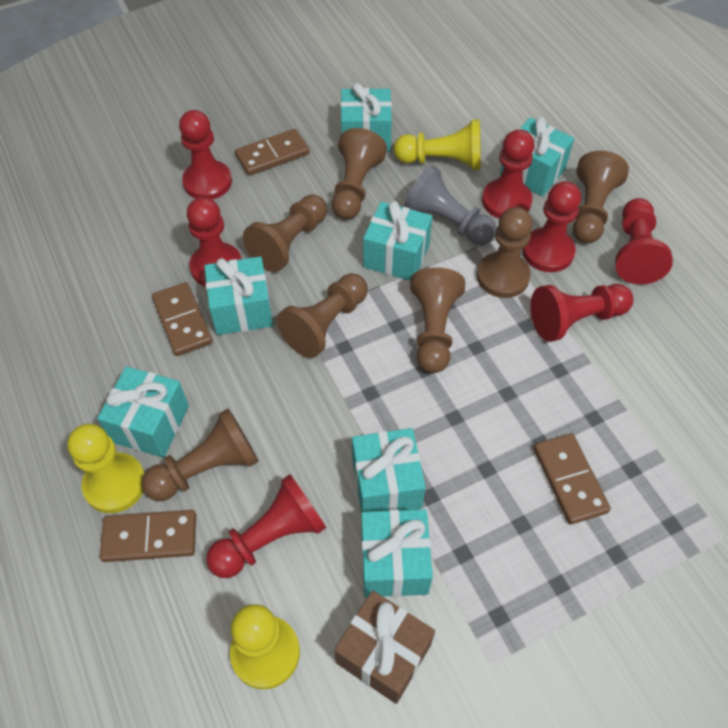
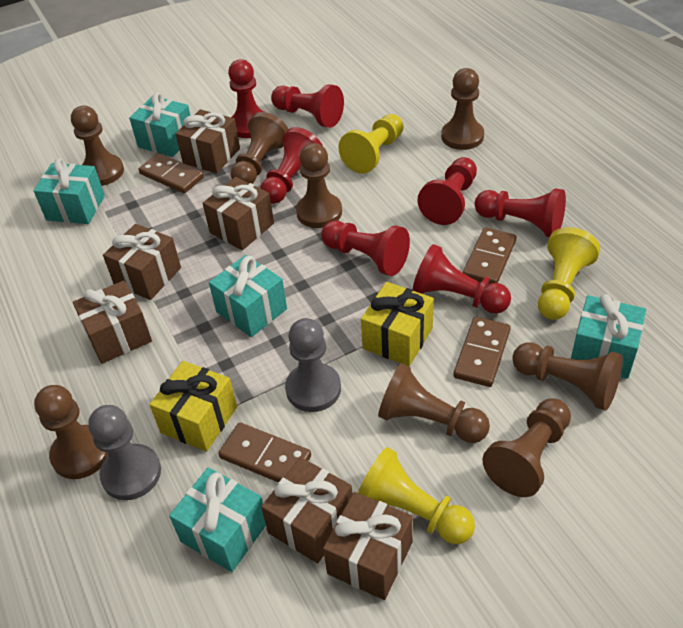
brown gift: [334,590,435,704] = 1 -> [73,281,152,364] [103,224,181,300] [176,109,240,173] [203,177,274,250] [261,457,352,563] [323,492,413,600] = 6
brown pawn: [142,409,259,501] [243,194,327,272] [277,273,368,358] [332,128,387,219] [410,267,465,373] [477,207,533,298] [573,151,629,243] = 7 -> [34,385,108,479] [71,106,124,186] [231,112,288,184] [296,143,342,228] [378,363,490,443] [441,68,484,150] [482,398,571,497] [512,342,623,411] = 8
grey pawn: [404,166,497,245] = 1 -> [88,405,161,500] [285,318,341,412] = 2
turquoise gift: [97,366,189,458] [204,257,273,335] [340,83,392,152] [352,428,426,513] [361,510,433,597] [363,201,432,281] [500,117,574,196] = 7 -> [34,158,105,224] [129,92,191,157] [169,467,266,572] [209,255,287,337] [571,294,646,379] = 5
yellow gift: none = 0 -> [149,361,237,452] [361,282,434,366] = 2

